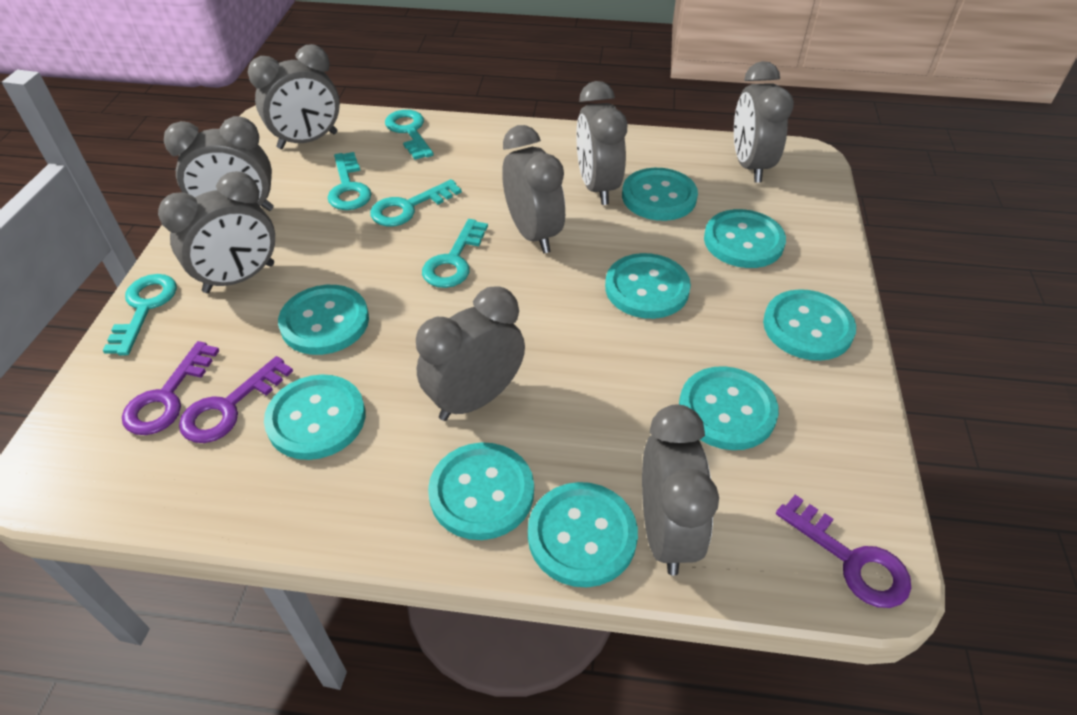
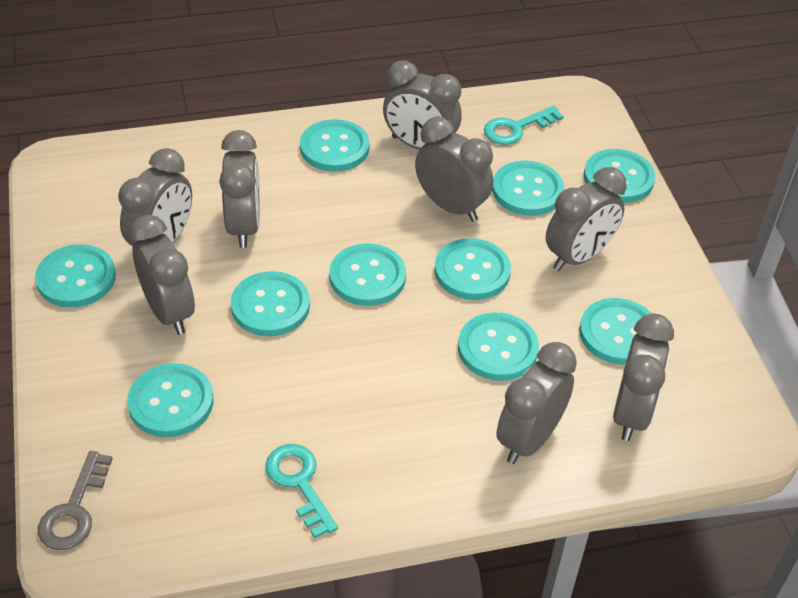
grey key: none = 0 -> [38,451,113,550] = 1
purple key: [122,341,220,435] [179,356,293,443] [776,495,911,608] = 3 -> none = 0
turquoise button: [264,374,365,460] [278,285,369,355] [428,442,534,540] [528,482,638,587] [605,253,691,319] [622,168,698,221] [679,366,779,450] [704,209,786,268] [763,289,856,361] = 9 -> [35,244,116,307] [127,363,213,437] [231,271,310,336] [300,119,370,172] [329,244,406,306] [434,238,511,300] [458,312,539,381] [492,161,564,216] [579,298,652,365] [584,149,655,203] = 10
turquoise key: [103,274,177,355] [327,152,371,210] [370,179,462,226] [385,110,434,160] [422,219,488,288] = 5 -> [265,444,338,538] [484,106,564,145] = 2

